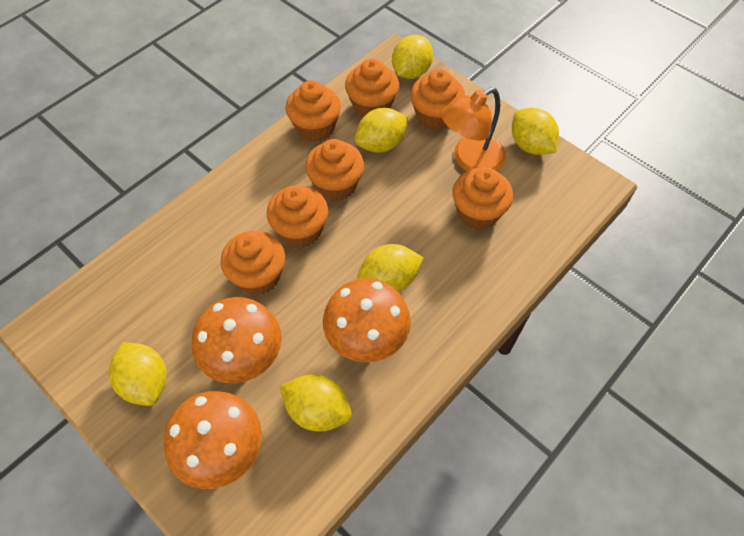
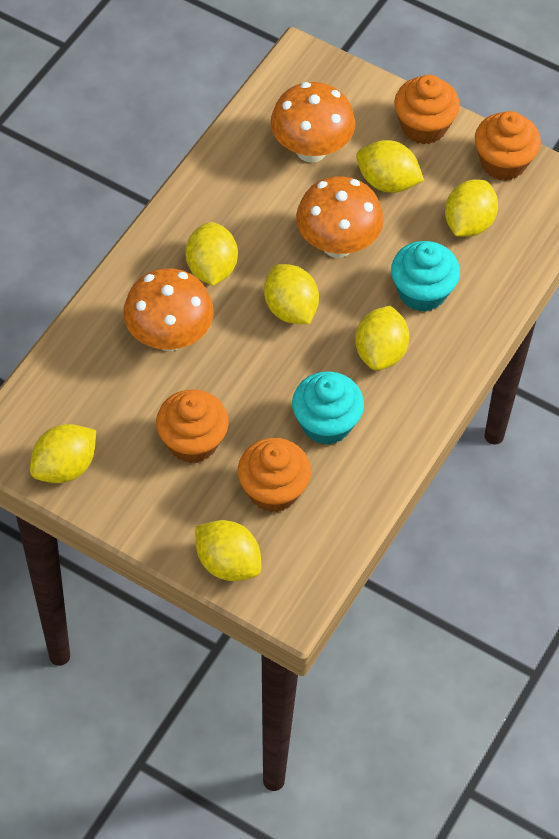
orange cupcake: [221,231,285,295] [267,185,328,247] [285,80,341,142] [305,139,364,201] [345,59,399,117] [410,69,465,130] [452,167,513,230] = 7 -> [156,389,229,463] [238,438,311,512] [394,75,460,144] [475,111,541,181] = 4
orange lamp: [441,87,506,171] = 1 -> none = 0
turquoise cupcake: none = 0 -> [292,371,364,445] [391,241,460,312] = 2
yellow lemon: [109,342,167,406] [280,374,352,431] [355,108,408,153] [357,244,424,292] [392,35,433,79] [512,108,559,155] = 6 -> [30,424,96,483] [185,222,238,286] [195,520,261,581] [264,264,319,324] [355,306,409,371] [356,140,424,193] [445,179,498,237] = 7

